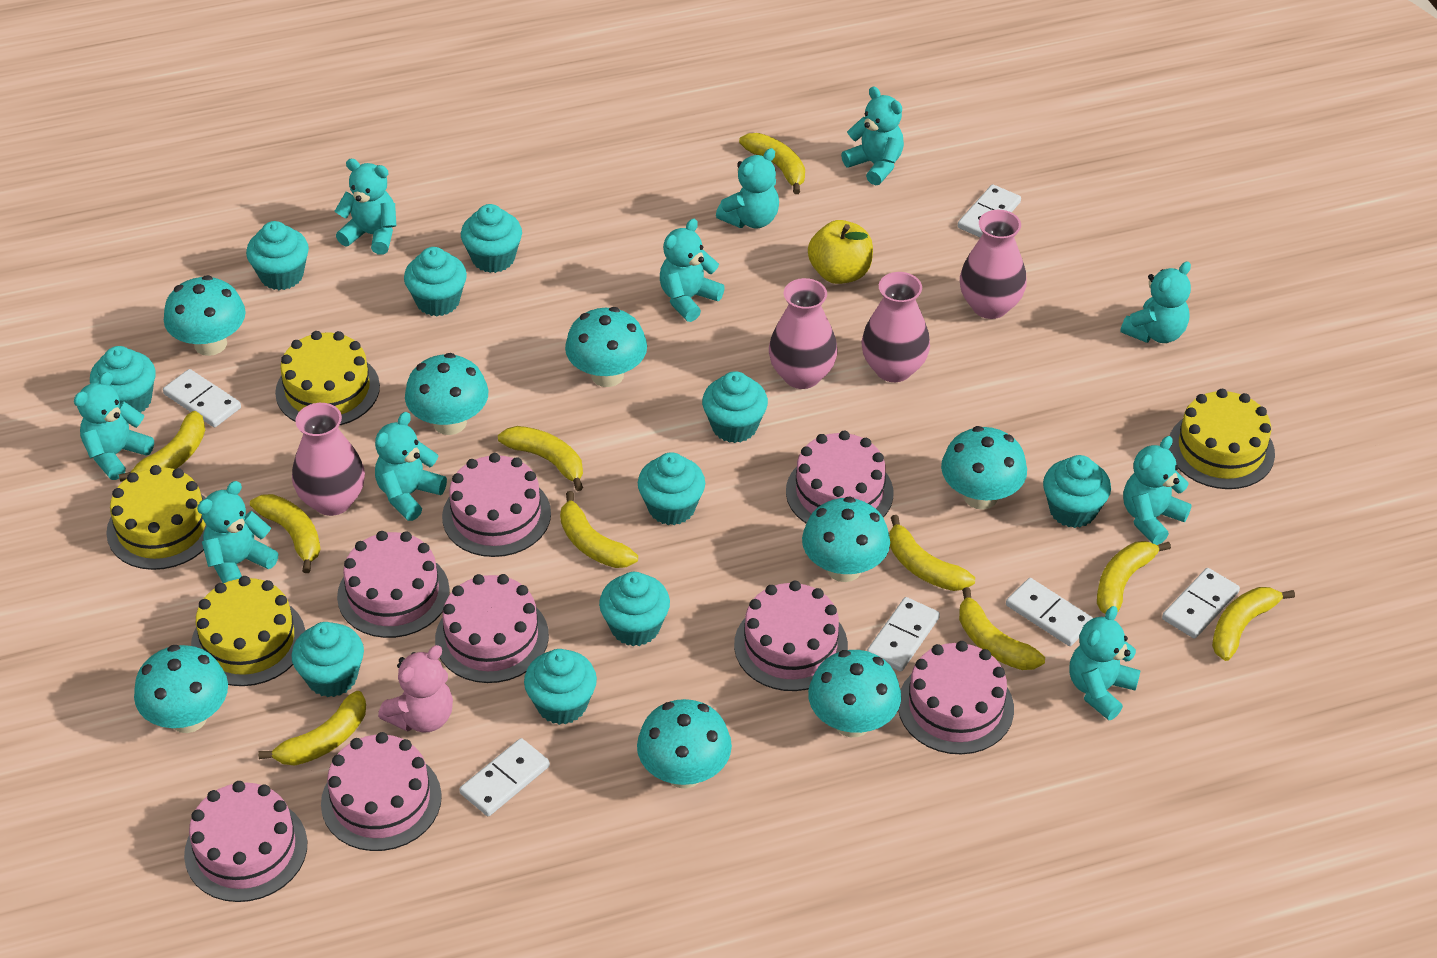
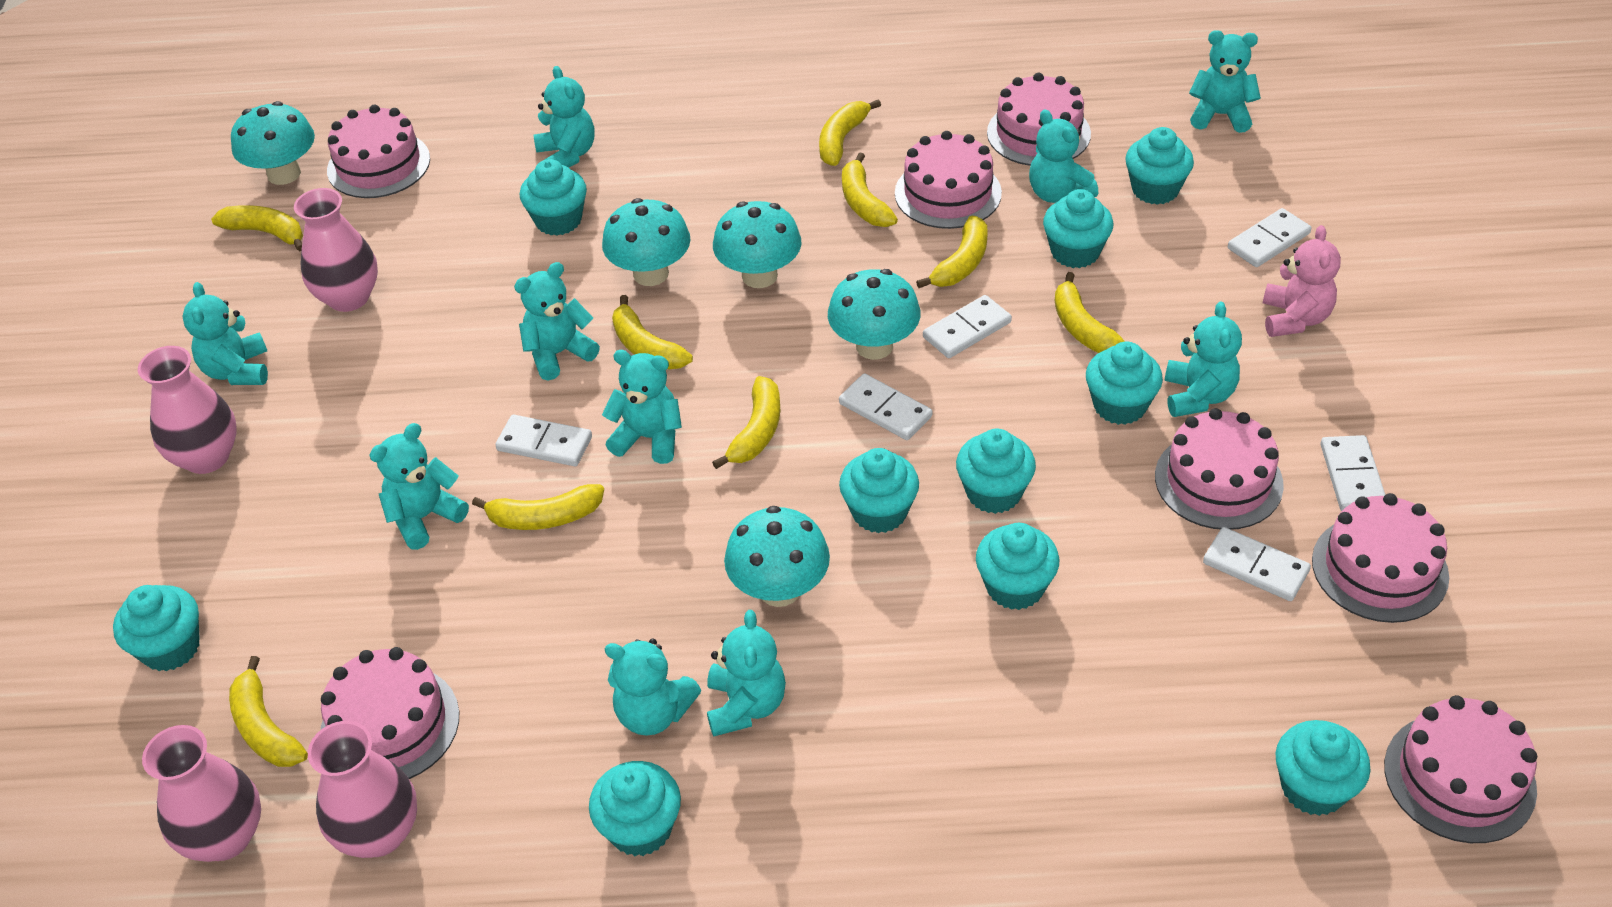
pink cake: [184,781,307,902] [321,732,442,851] [337,531,450,638] [435,574,549,683] [442,453,551,557] [734,581,848,691] [786,431,893,523] [898,641,1014,754] = 8 -> [321,647,459,779] [327,104,430,198] [895,131,1002,229] [987,72,1091,166] [1155,408,1284,530] [1312,493,1449,623] [1384,695,1537,843] = 7
turquoise mushroom: [134,645,228,733] [164,275,246,356] [405,353,488,435] [565,307,647,387] [637,699,732,789] [802,497,890,582] [808,650,901,737] [941,426,1027,510] = 8 -> [231,101,315,185] [602,198,690,286] [713,201,801,288] [724,506,830,607] [828,269,921,360] = 5
yellow apple: [808,220,873,284] = 1 -> none = 0
yellow banana: [118,411,205,482] [250,494,321,573] [258,691,366,765] [498,426,583,491] [560,491,638,568] [739,133,805,194] [889,515,975,591] [959,587,1045,670] [1097,541,1171,614] [1212,587,1295,661] = 10 -> [211,205,303,251] [229,656,308,767] [472,484,604,530] [612,295,693,369] [712,376,780,469] [819,99,881,166] [842,152,898,227] [916,216,988,288] [1055,272,1125,353] = 9
yellow cake: [106,465,207,570] [191,576,305,686] [275,331,380,426] [1168,389,1275,489] = 4 -> none = 0

